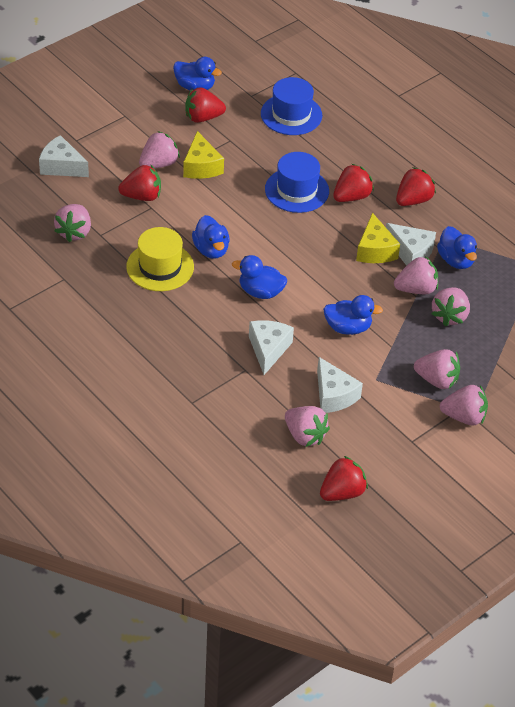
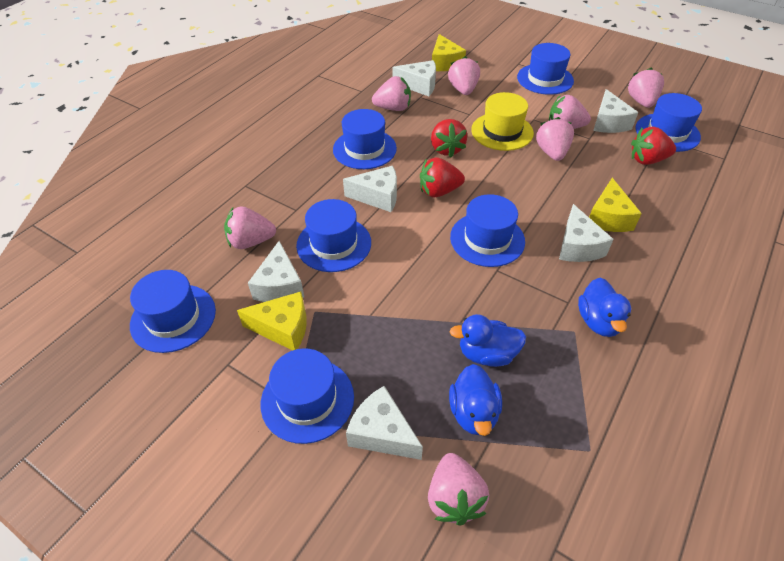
blue duck: [173,57,222,90] [192,215,230,259] [232,255,287,299] [323,295,383,335] [437,226,477,269] = 5 -> [449,364,502,436] [450,314,526,367] [578,278,631,337] = 3
blue hat: [261,77,322,135] [265,152,329,213] = 2 -> [130,270,216,353] [261,348,354,444] [296,199,371,272] [333,109,397,169] [450,194,525,267] [517,43,574,95] [636,93,702,152] = 7
red strawberry: [118,165,161,201] [185,87,226,123] [320,456,368,501] [333,164,374,202] [396,167,436,206] = 5 -> [420,157,465,197] [431,119,467,157] [631,126,676,165] = 3
white cheese: [39,135,89,177] [249,320,294,375] [317,357,363,413] [386,223,436,266] = 4 -> [248,241,304,302] [343,166,397,212] [346,386,423,460] [392,60,436,96] [559,204,613,262] [593,89,638,133] = 6
yellow cheese: [183,131,224,179] [356,213,400,263] = 2 -> [237,291,307,351] [432,34,466,71] [589,178,642,232] = 3

